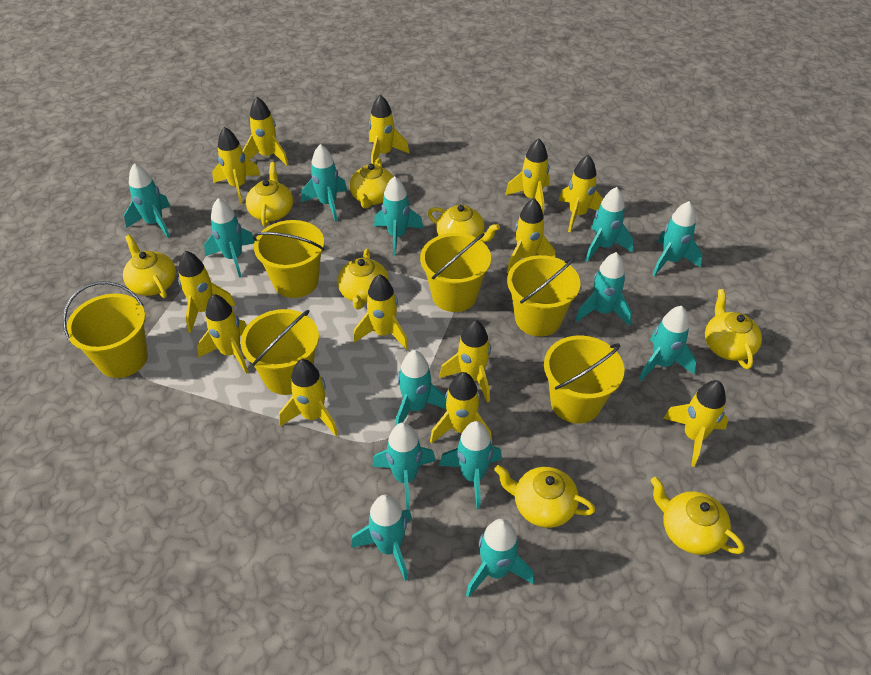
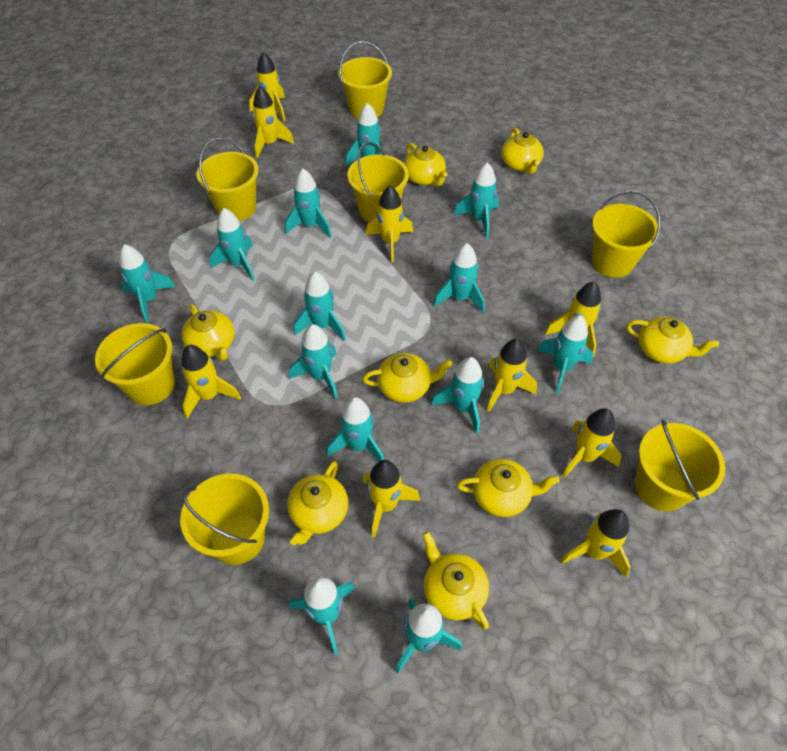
yellow bucket: [63,281,148,378] [241,309,319,395] [253,220,324,298] [420,233,491,312] [507,255,581,336] [544,336,624,423] = 6 -> [95,323,175,405] [180,474,269,565] [197,138,259,221] [338,41,392,119] [347,142,409,223] [592,191,661,278] [635,420,725,511] = 7
yellow rocket: [178,251,236,333] [197,294,248,374] [212,127,260,204] [242,97,289,166] [279,359,338,436] [353,274,408,350] [369,95,409,164] [430,372,492,445] [439,320,491,403] [505,139,550,215] [507,198,556,273] [559,155,603,232] [664,380,729,467] = 13 -> [181,345,241,419] [249,52,286,121] [252,86,294,158] [362,460,420,538] [366,185,413,262] [487,339,537,412] [545,282,601,357] [561,509,631,578] [562,408,622,478] = 9

